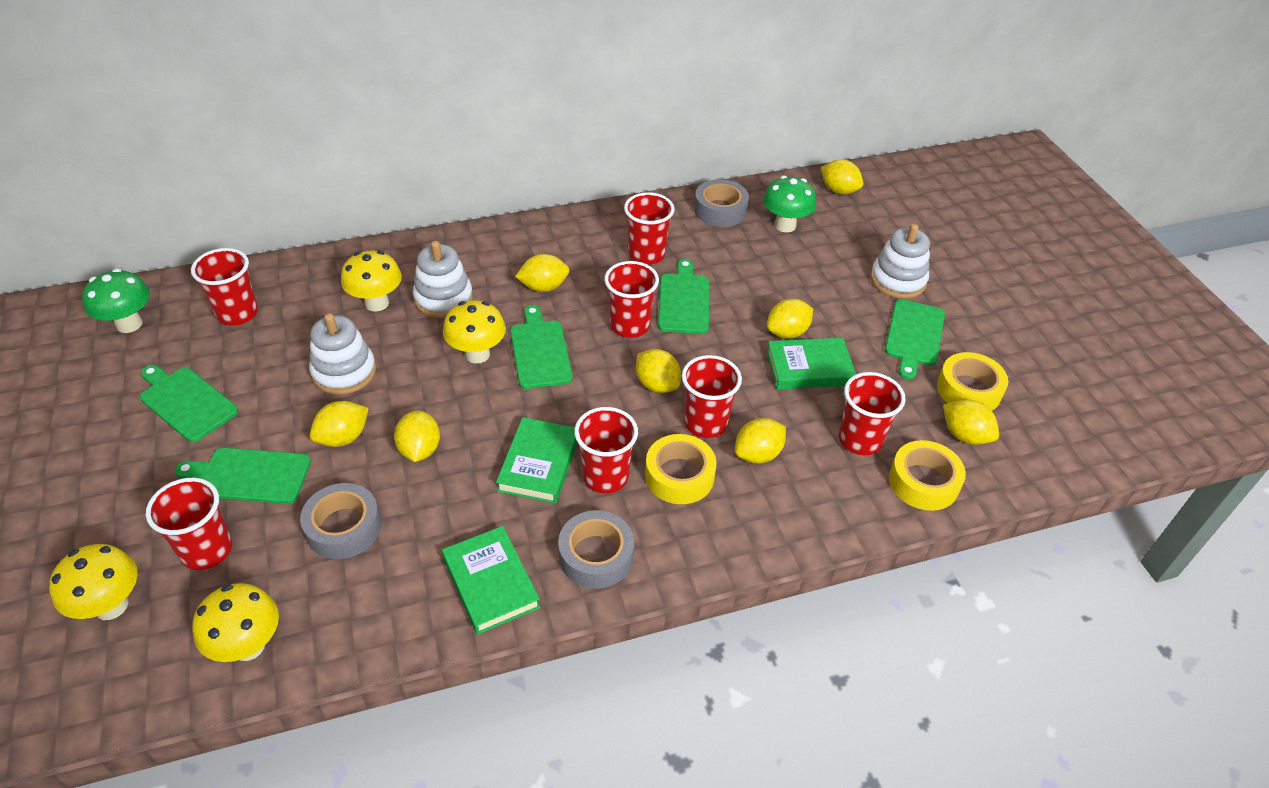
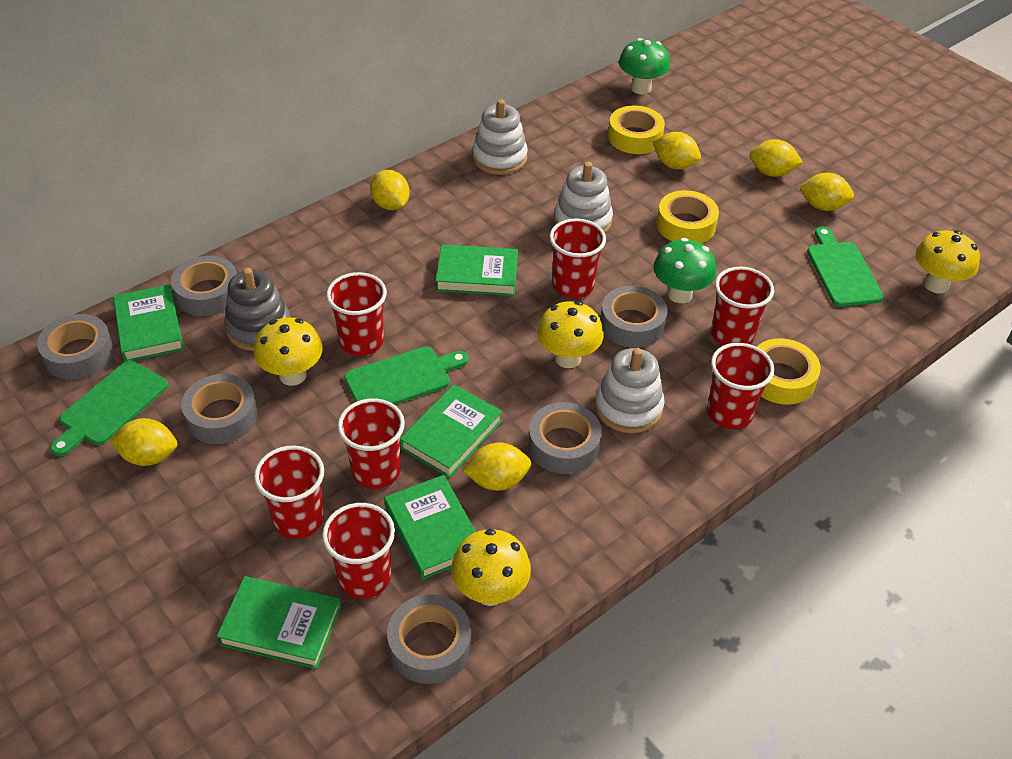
green book: [442,526,540,635] [496,417,577,504] [766,338,856,389] = 3 -> [113,284,184,362] [216,576,341,669] [384,475,476,580] [400,384,502,478] [436,245,518,296] = 5
green cutting board: [140,365,238,442] [175,448,311,504] [510,305,573,389] [658,259,709,334] [885,299,945,380] = 5 -> [50,360,168,456] [344,346,469,405] [807,227,884,307] = 3
grey stacking toy: none = 0 -> [224,268,290,351] = 1
grey tape: [300,483,381,559] [558,510,634,589] [694,179,749,227] = 3 -> [37,314,114,380] [171,256,237,316] [181,374,258,444] [387,594,471,684] [528,402,602,474] [600,286,668,348] = 6
yellow lemon: [310,401,369,447] [394,410,440,462] [515,254,570,292] [636,349,681,393] [735,418,786,464] [767,299,813,339] [821,159,864,194] [943,399,999,445] = 8 -> [109,418,177,466] [370,170,410,210] [463,443,531,491] [653,132,701,169] [750,139,803,177] [799,173,854,211] = 6

